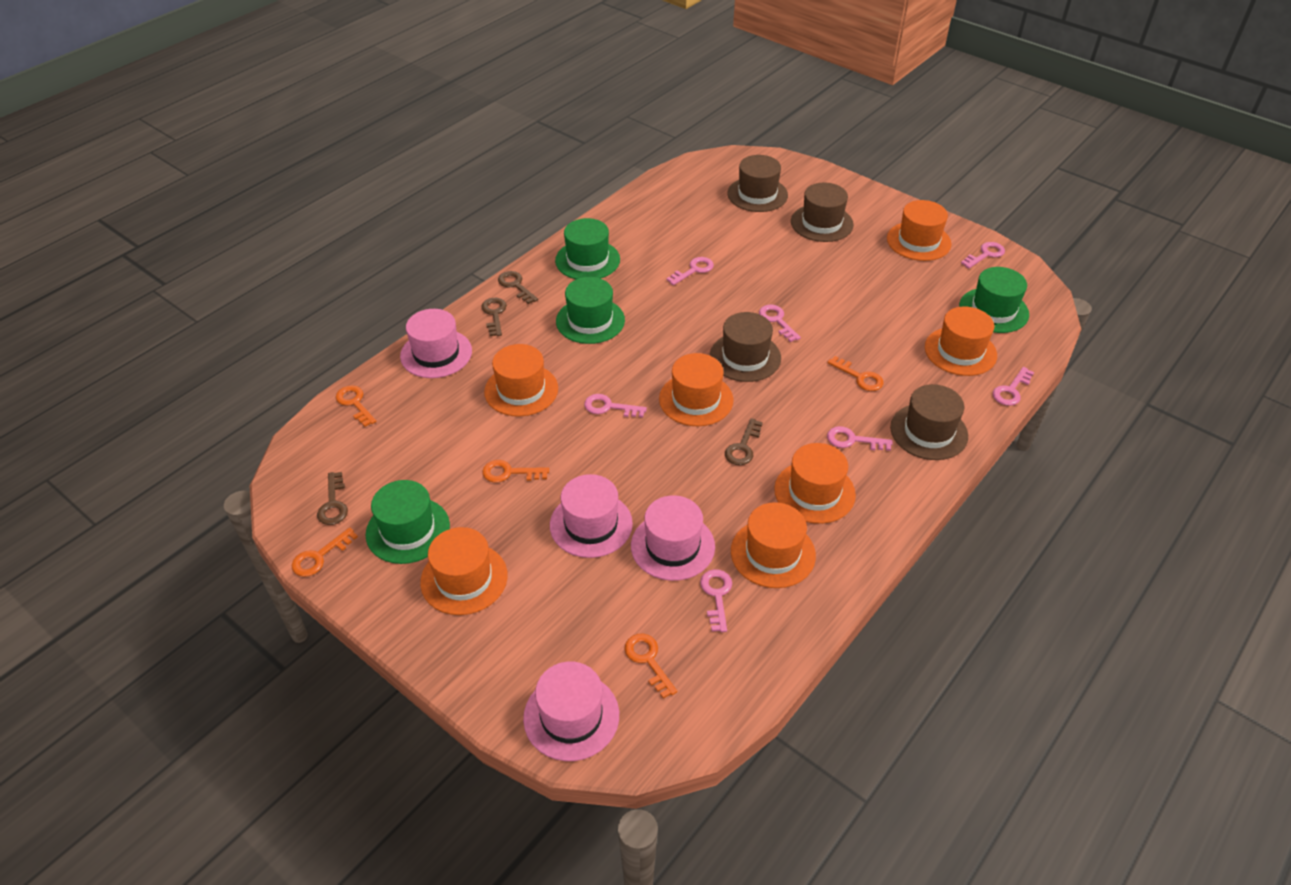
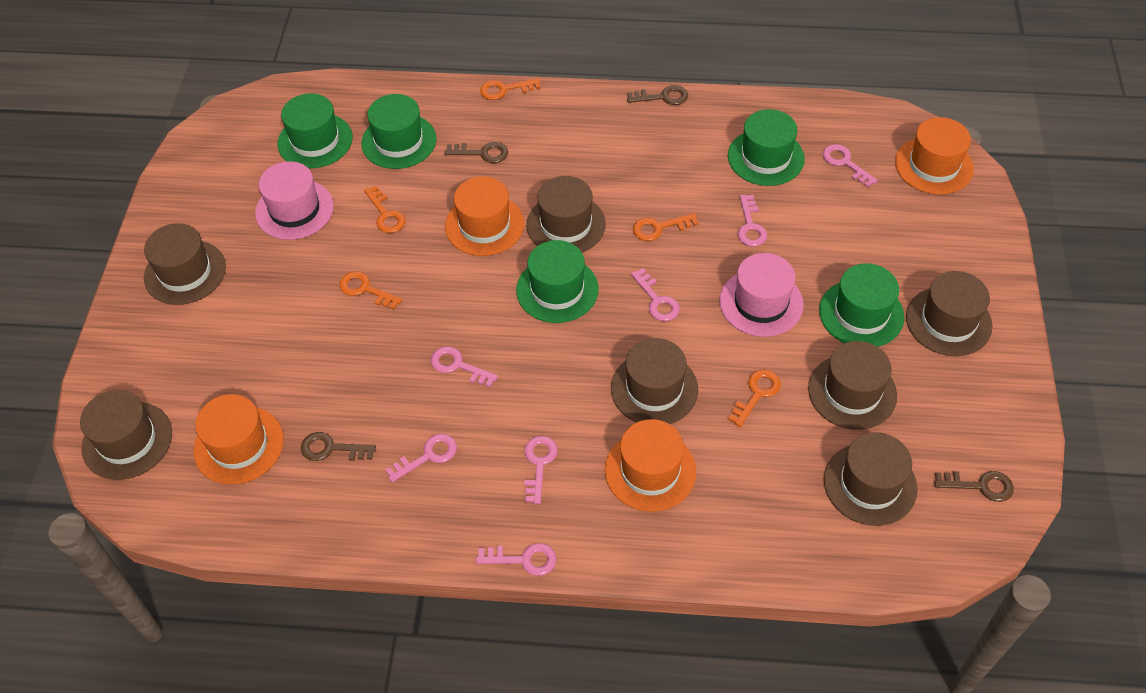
brown hat: [710,312,781,382] [727,155,788,212] [791,182,854,242] [890,384,968,460] = 4 -> [80,390,172,480] [144,223,226,305] [526,176,606,253] [611,338,698,424] [808,341,897,430] [824,432,918,526] [906,271,993,356] = 7
green hat: [365,480,450,564] [555,218,620,279] [556,277,625,344] [959,267,1029,333] = 4 -> [277,93,353,168] [361,94,437,169] [516,240,599,323] [728,109,805,186] [819,263,904,347] = 5
orange hat: [420,527,508,615] [484,344,558,417] [659,353,733,426] [731,502,816,588] [774,443,856,524] [887,200,952,261] [925,306,997,376] = 7 -> [193,394,284,485] [445,177,524,256] [605,419,696,512] [895,117,974,195] = 4
pink hat: [400,309,472,378] [523,661,619,761] [550,474,633,558] [631,495,715,581] = 4 -> [255,161,334,240] [720,253,804,337] = 2

